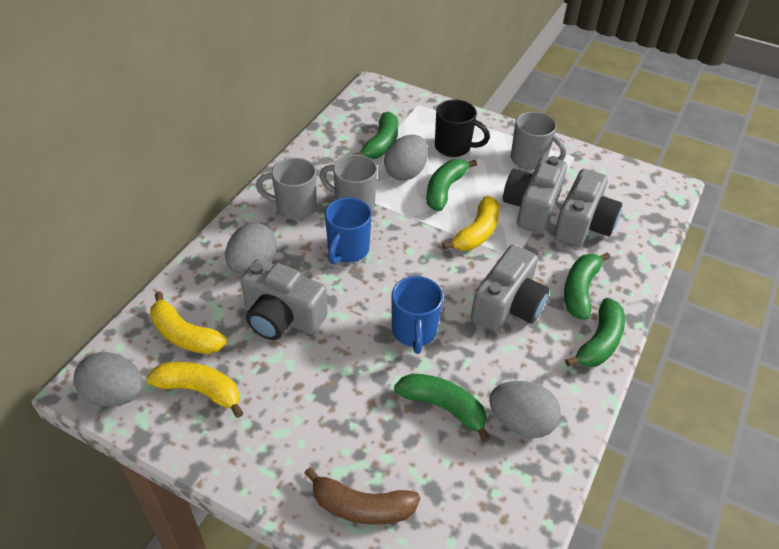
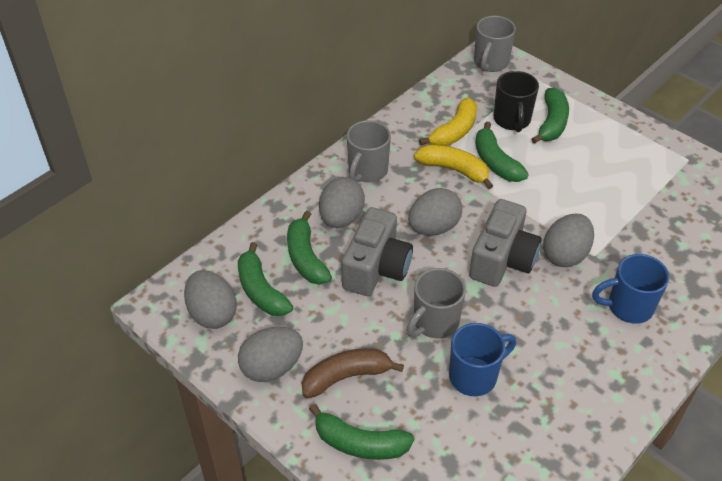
grey camera: [241,259,328,340] [471,245,549,332] [503,156,567,233] [554,169,622,247] = 4 -> [341,207,413,296] [469,199,542,287] = 2
grey egg: [74,352,143,407] [225,223,277,274] [384,135,428,181] [489,381,561,438] = 4 -> [184,270,237,329] [238,327,303,382] [319,177,365,228] [408,188,462,235] [543,214,594,267] = 5
yellow banana: [146,362,243,418] [150,291,227,354] [442,196,500,251] = 3 -> [414,145,493,189] [419,98,477,146] = 2

